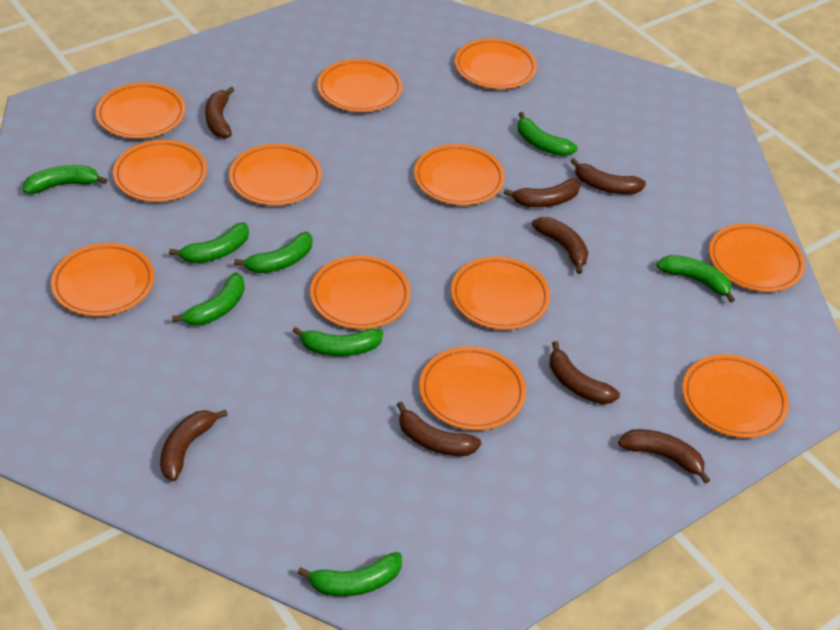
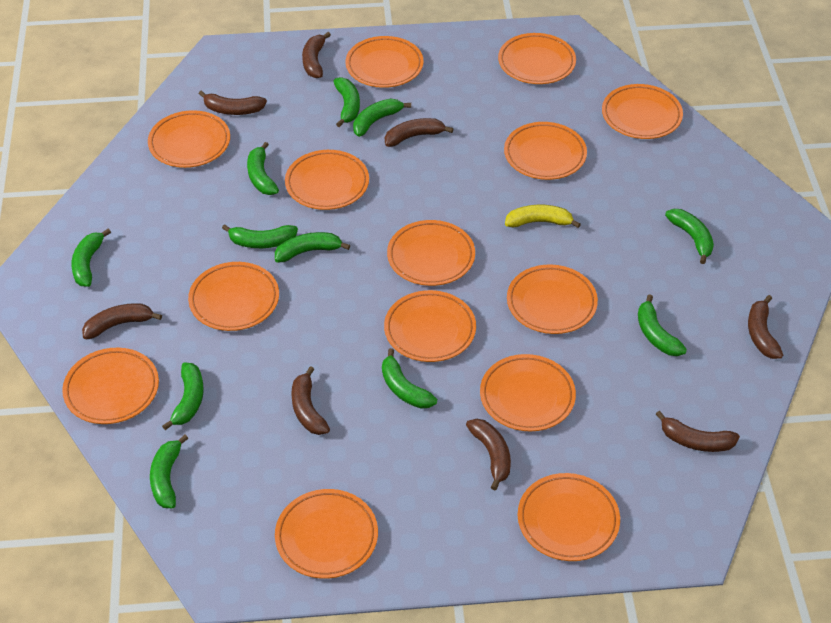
green banana: [23,165,107,194] [169,222,249,263] [172,273,245,326] [234,232,312,273] [292,327,383,356] [297,552,402,597] [518,112,578,156] [657,255,735,303] = 8 -> [71,228,111,287] [150,435,188,508] [162,362,204,430] [222,224,298,248] [247,142,279,195] [275,232,350,263] [333,77,360,127] [353,99,411,137] [382,348,437,409] [638,294,687,356] [665,209,714,264] = 11
orange plate: [51,243,155,316] [96,82,186,139] [113,140,207,202] [229,144,322,206] [310,256,411,329] [317,59,402,112] [414,144,505,205] [420,347,526,430] [451,257,550,330] [455,39,537,89] [682,354,789,438] [709,224,805,292] = 12 -> [62,348,159,424] [148,110,230,168] [188,262,279,331] [275,489,378,579] [285,150,369,210] [346,36,423,88] [384,290,476,362] [387,220,475,286] [480,354,576,431] [498,33,576,84] [504,122,587,180] [507,264,598,334] [518,473,620,561] [602,84,683,139] = 14
yellow banana: none = 0 -> [505,205,581,228] = 1

